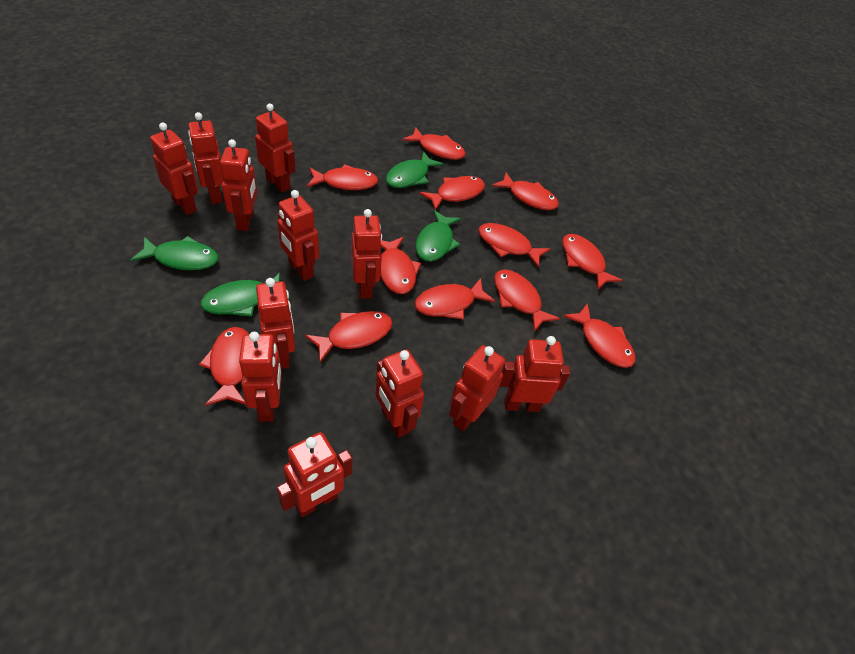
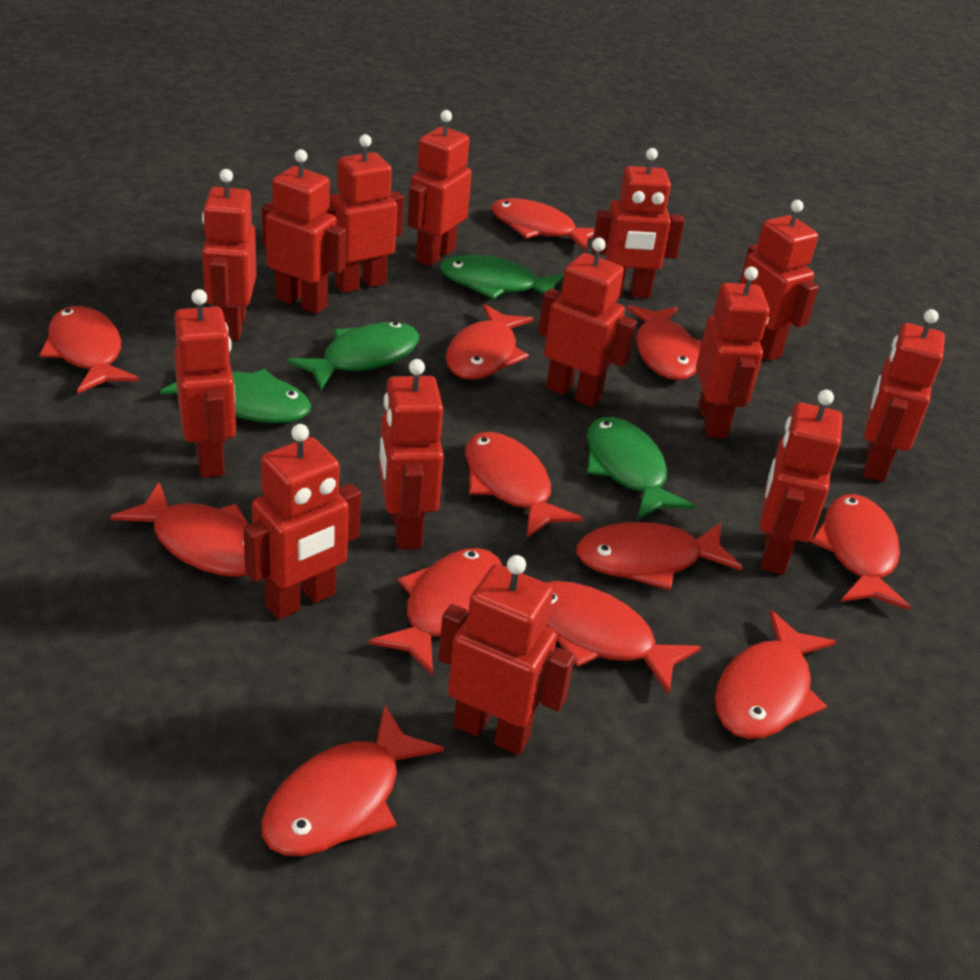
red robot: [150,123,198,215] [188,112,224,204] [220,139,257,231] [239,332,282,422] [255,103,296,192] [256,278,295,369] [277,190,319,281] [277,432,353,517] [351,209,382,299] [375,349,424,438] [449,345,505,431] [499,336,570,412] = 12 -> [174,289,236,478] [202,169,256,341] [243,424,361,620] [262,149,346,314] [326,134,404,293] [379,359,444,550] [407,110,472,266] [438,555,575,755] [538,238,637,407] [591,148,685,298] [696,266,770,438] [740,200,819,361] [760,389,843,575] [863,309,945,482] = 14

